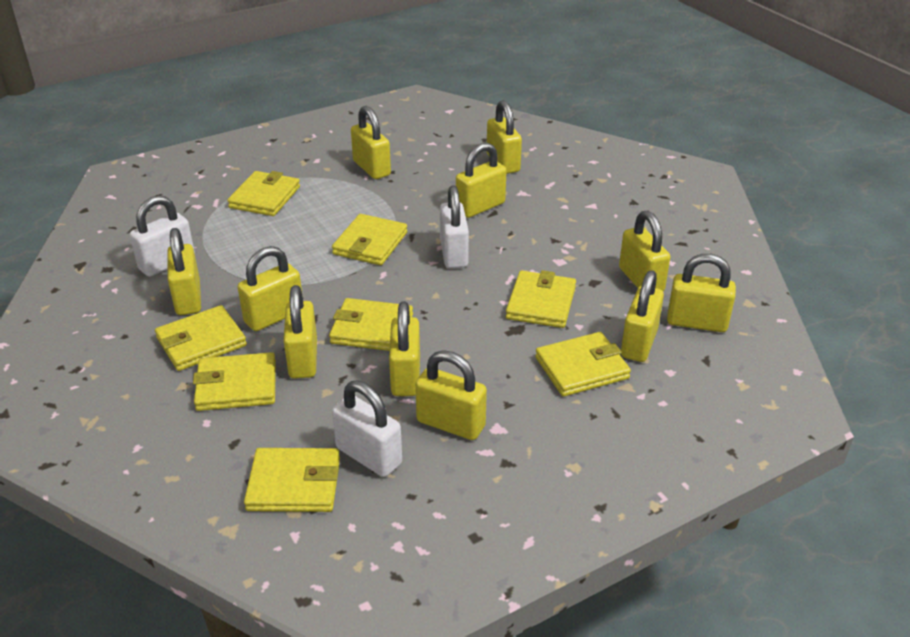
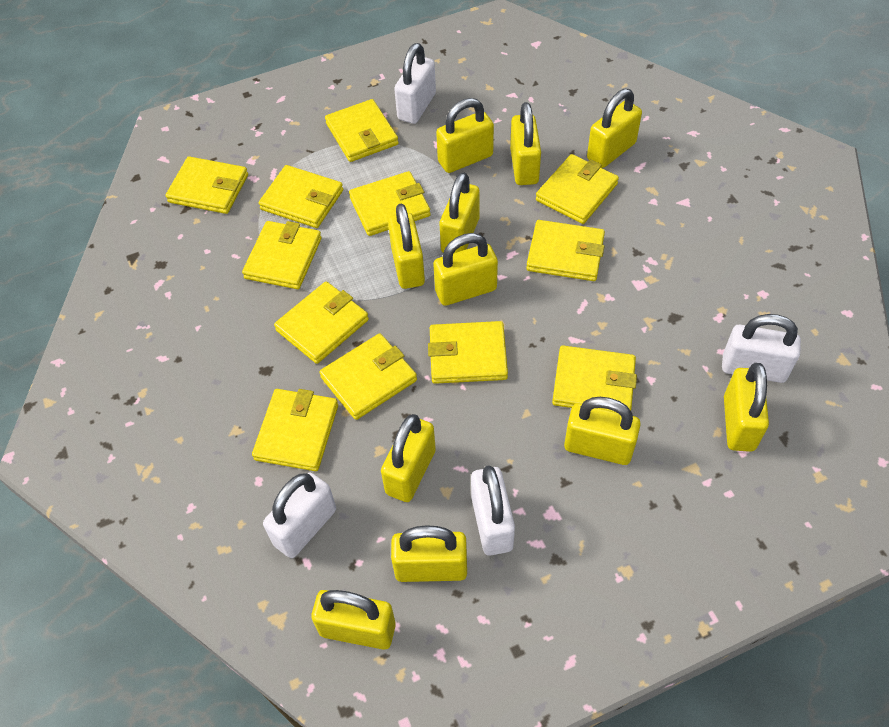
white padlock: [130,195,195,277] [332,381,402,477] [440,185,469,268] = 3 -> [263,473,336,558] [394,43,436,124] [471,465,515,556] [722,314,801,383] = 4
yellow wallet: [155,305,247,371] [193,352,276,411] [227,171,300,216] [244,448,340,512] [329,298,413,351] [332,214,407,265] [506,270,576,328] [535,332,631,396] = 8 -> [166,156,248,214] [242,221,322,289] [252,389,338,471] [259,165,343,228] [274,281,369,364] [319,333,417,420] [325,99,399,162] [349,171,431,236] [428,321,508,384] [526,220,605,281] [536,154,619,224] [552,346,637,412] = 12

